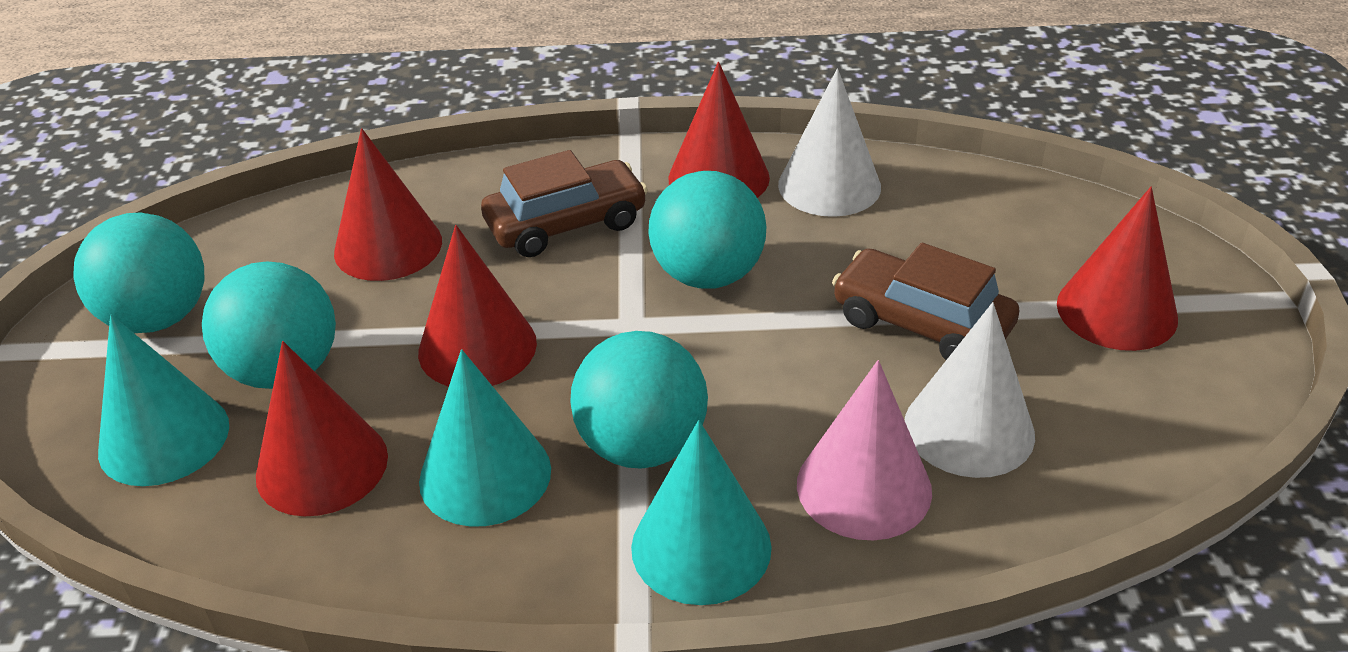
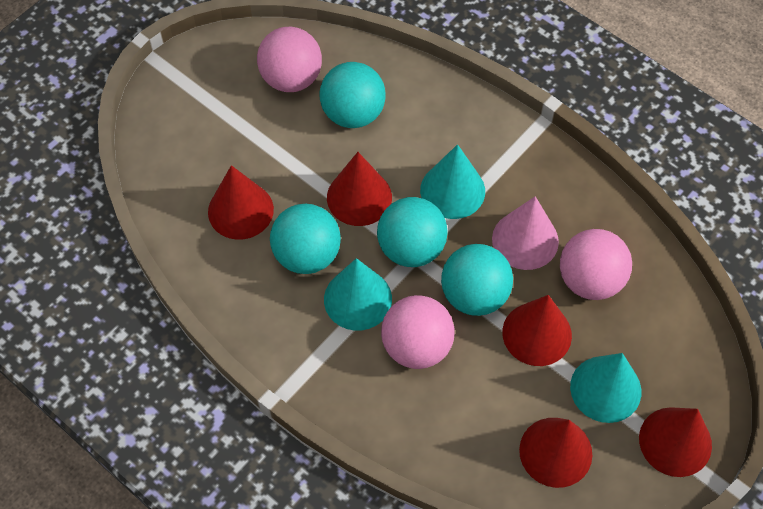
brown car: [481,150,648,257] [832,243,1020,360] = 2 -> none = 0
pink ball: none = 0 -> [257,26,322,92] [381,295,455,369] [560,229,632,300] = 3
white cone: [778,68,881,217] [905,302,1035,478] = 2 -> none = 0

